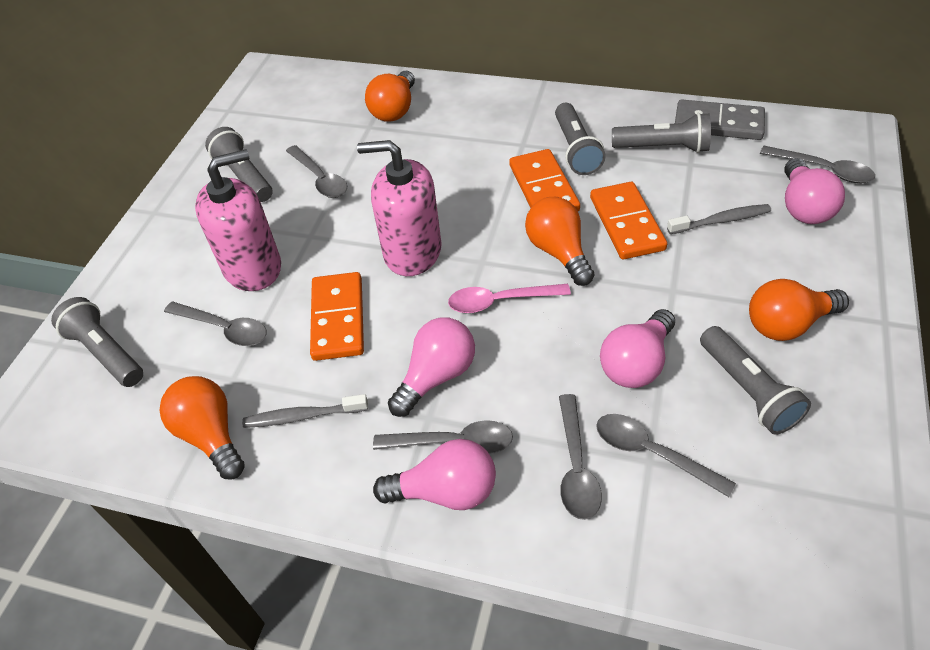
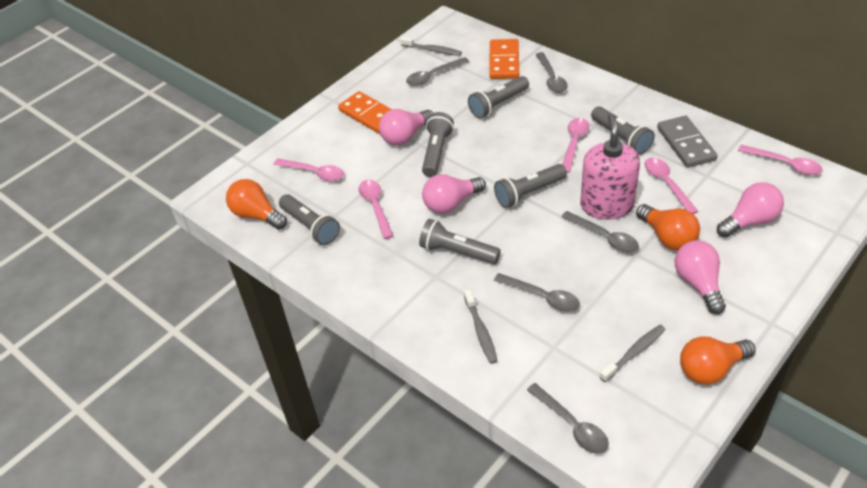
grey flashlight: [51,297,143,387] [205,127,273,202] [555,103,606,175] [612,113,711,153] [700,326,811,435] = 5 -> [279,194,340,245] [419,219,501,264] [422,112,454,177] [468,76,529,118] [494,164,567,208] [591,106,655,155] = 6
grey spoon: [164,302,267,346] [286,145,347,198] [373,420,513,454] [559,394,602,520] [596,414,736,497] [760,146,875,183] = 6 -> [406,57,469,86] [494,273,580,312] [527,383,609,454] [536,52,568,93] [561,211,639,253] = 5
grey toothbrush: [242,394,368,428] [667,204,771,234] = 2 -> [400,37,462,56] [464,289,497,364] [600,325,666,382] = 3
orange domino: [310,272,364,361] [509,149,580,211] [590,182,667,259] = 3 -> [338,91,392,134] [489,39,519,79] = 2
orange light bulb: [160,376,245,479] [365,71,415,122] [525,197,594,286] [749,279,849,341] = 4 -> [226,179,287,230] [636,204,700,250] [680,336,756,385] = 3
pink soap dispenser: [195,149,281,291] [357,140,442,276] = 2 -> [580,113,640,220] = 1
pink spoon: [448,284,571,313] = 1 -> [274,158,344,181] [359,180,393,239] [562,118,589,173] [644,157,699,214] [738,145,823,175] = 5

